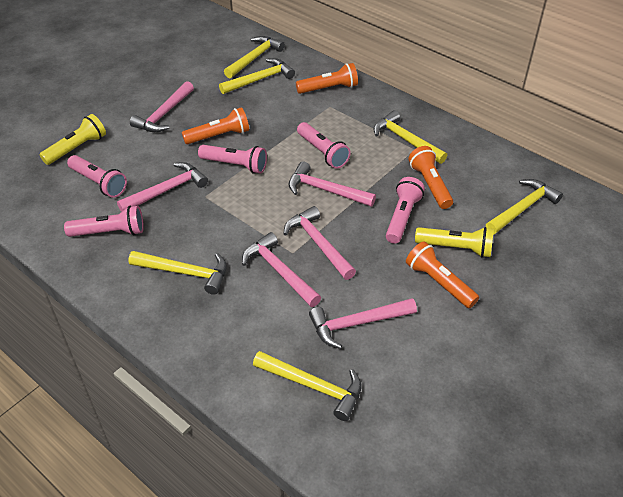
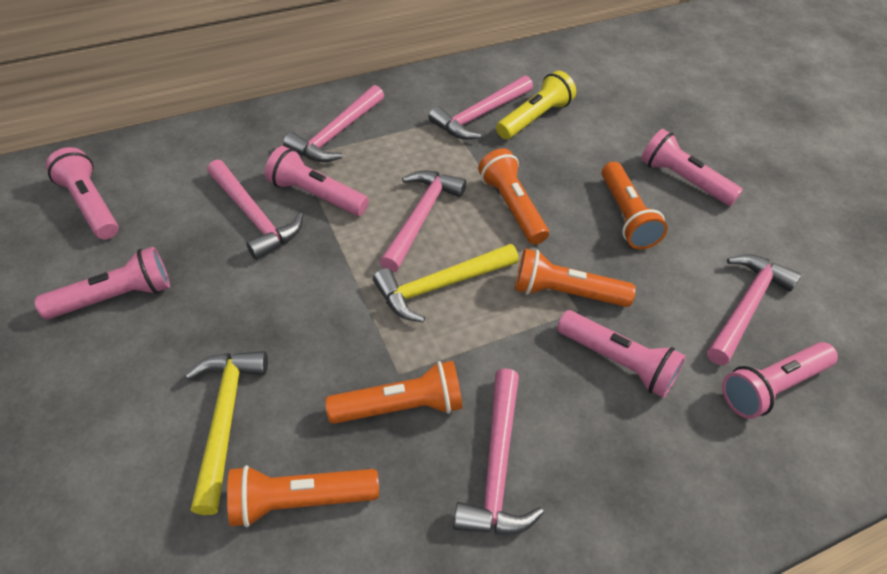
orange flashlight: [182,107,249,144] [296,63,358,94] [406,241,479,308] [408,146,453,209] = 4 -> [227,465,379,527] [325,361,462,424] [478,148,549,245] [515,249,636,307] [602,162,668,249] = 5
pink flashlight: [64,206,144,237] [67,155,127,198] [198,145,267,174] [297,122,351,169] [386,177,425,244] = 5 -> [35,247,170,319] [46,147,118,239] [265,146,369,216] [557,310,686,398] [641,129,743,206] [722,342,838,419] = 6
yellow flashlight: [39,114,106,165] [415,227,494,258] = 2 -> [496,71,576,139] = 1
yellow hammer: [128,251,227,295] [219,58,295,94] [224,36,285,78] [253,351,361,421] [373,110,447,164] [486,179,563,234] = 6 -> [185,351,268,515] [373,244,519,322] = 2

